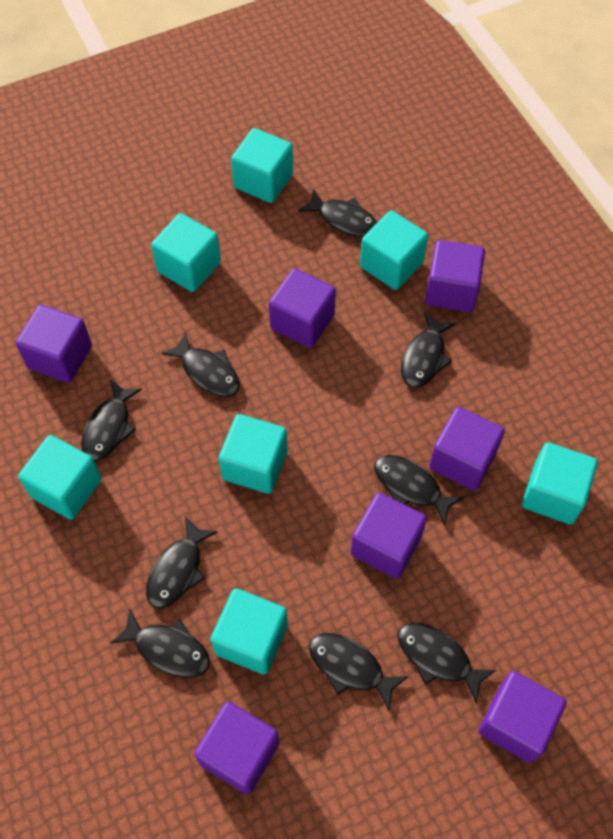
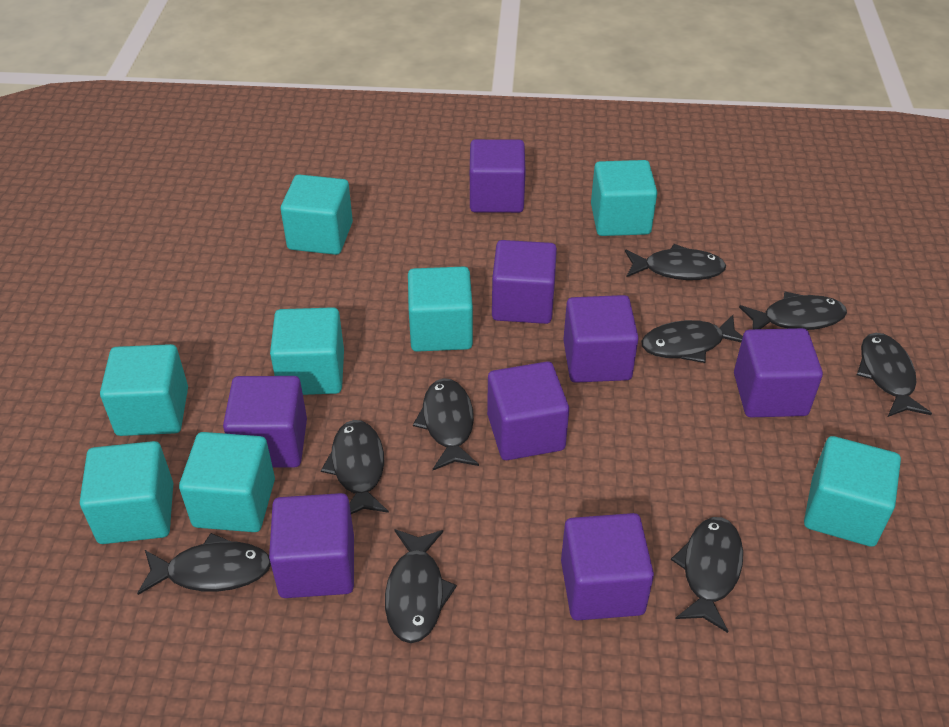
purple cube: [16,304,92,383] [194,702,279,795] [269,268,336,348] [351,493,427,579] [425,240,485,312] [429,407,505,491] [479,671,566,763] = 7 -> [223,376,307,468] [269,493,354,598] [470,139,526,213] [487,362,569,460] [492,240,557,324] [561,513,654,620] [563,295,639,383] [734,328,823,417] = 8
turquoise cube: [18,435,102,520] [151,213,221,292] [211,588,288,674] [219,414,288,494] [231,128,293,203] [360,211,428,290] [522,442,598,524] = 7 -> [80,441,173,544] [100,344,188,436] [179,432,275,532] [270,307,344,395] [281,174,353,255] [408,267,473,352] [591,160,657,236] [804,436,901,547] = 8

